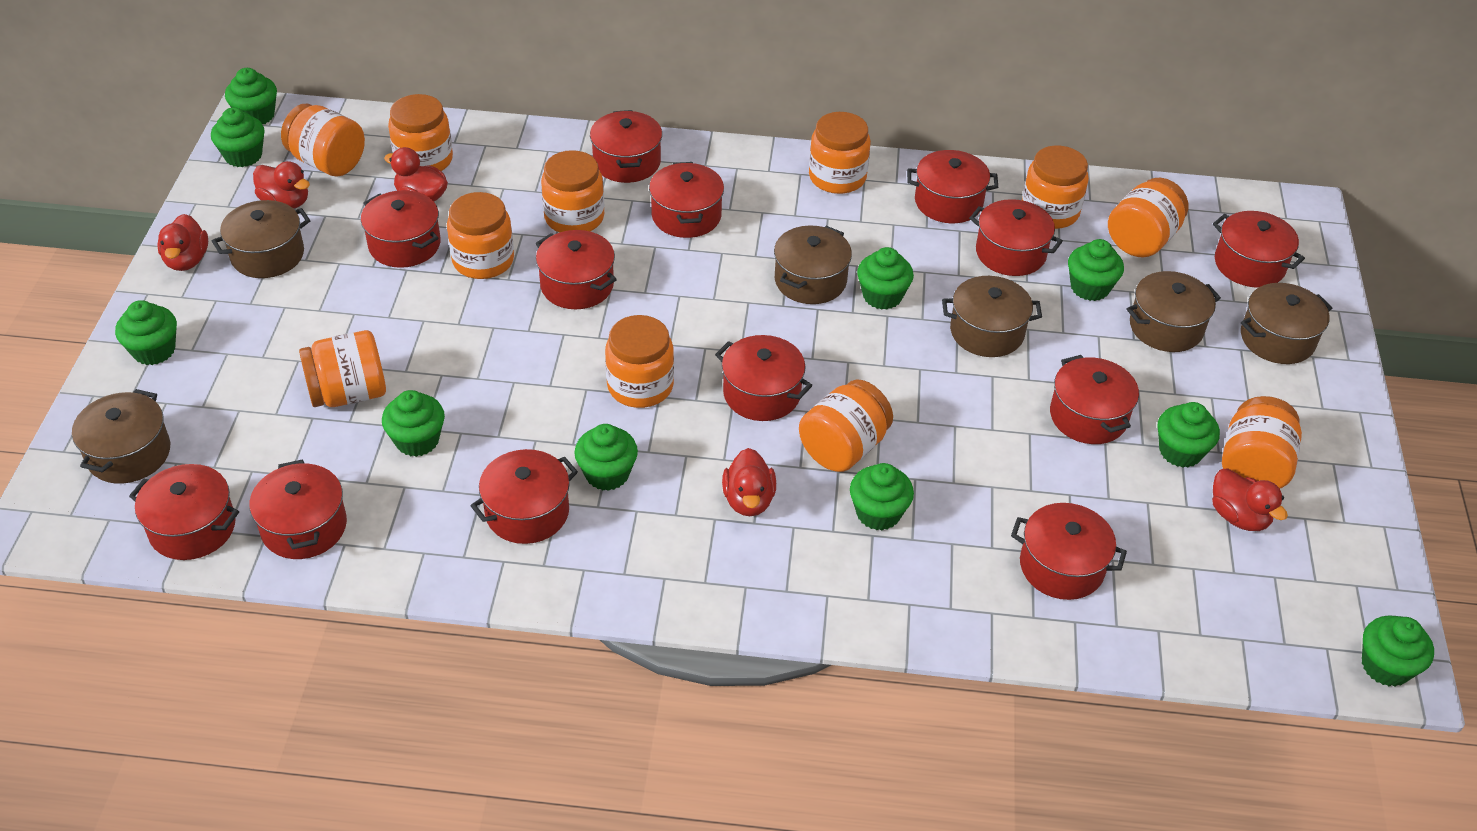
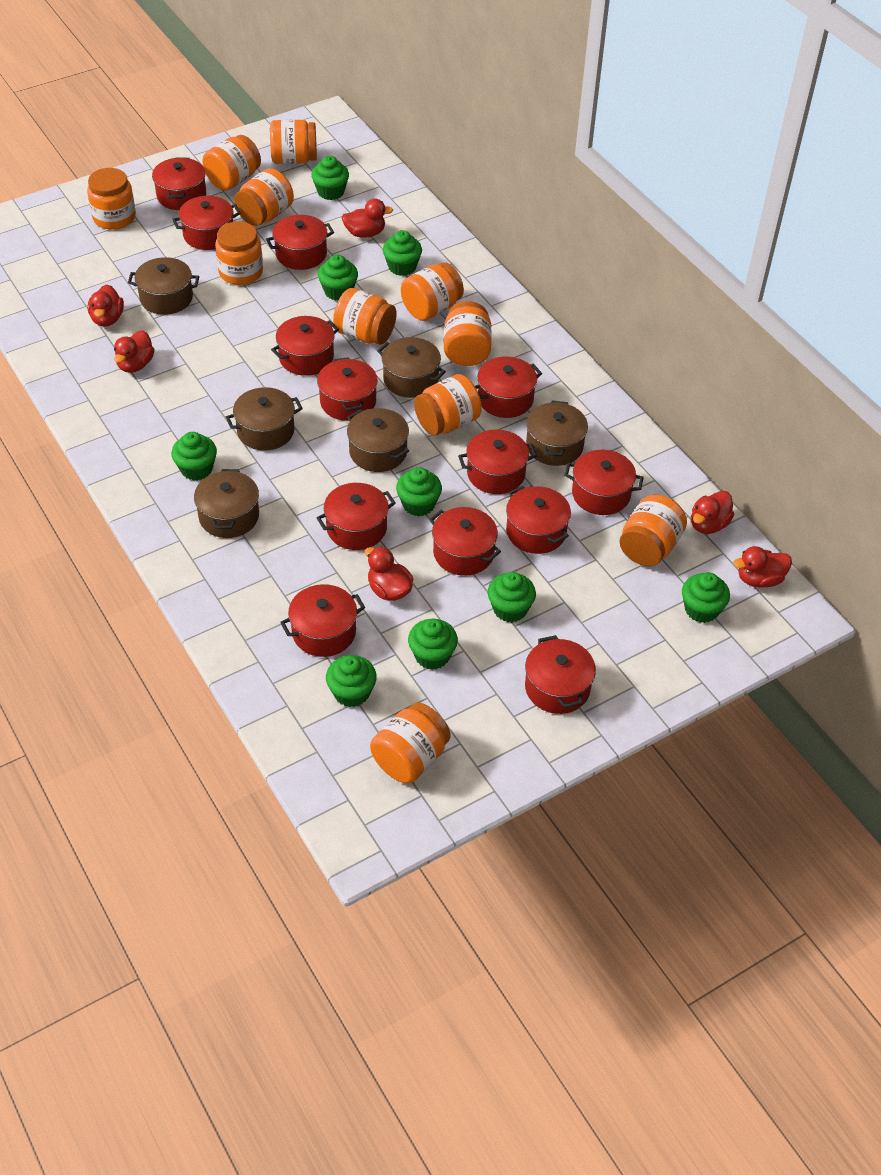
green cupcake: [115,300,177,365] [211,107,264,167] [225,68,277,125] [382,390,445,457] [574,424,638,491] [850,463,914,530] [857,247,914,310] [1068,239,1124,301] [1158,402,1220,467] [1362,615,1434,687] = 10 -> [171,432,217,481] [311,156,349,200] [318,255,358,301] [326,655,377,707] [383,230,422,276] [396,467,442,516] [408,618,458,670] [488,572,536,622] [682,572,730,623] = 9
red duck: [157,214,208,271] [253,161,310,209] [384,147,448,202] [722,448,776,516] [1212,468,1288,531] = 5 -> [88,285,124,327] [114,330,155,373] [341,199,393,238] [365,547,413,601] [691,491,734,534] [733,546,792,588] = 6

